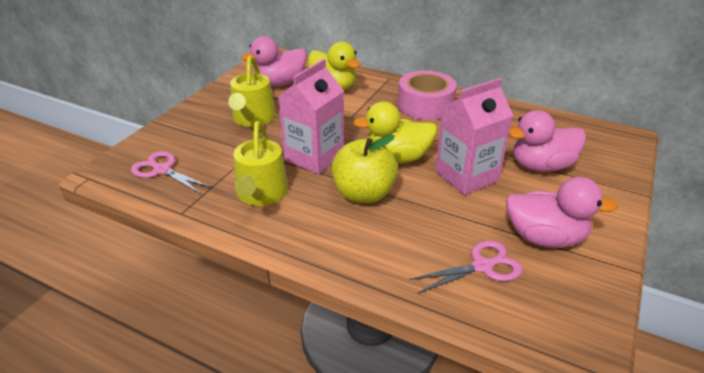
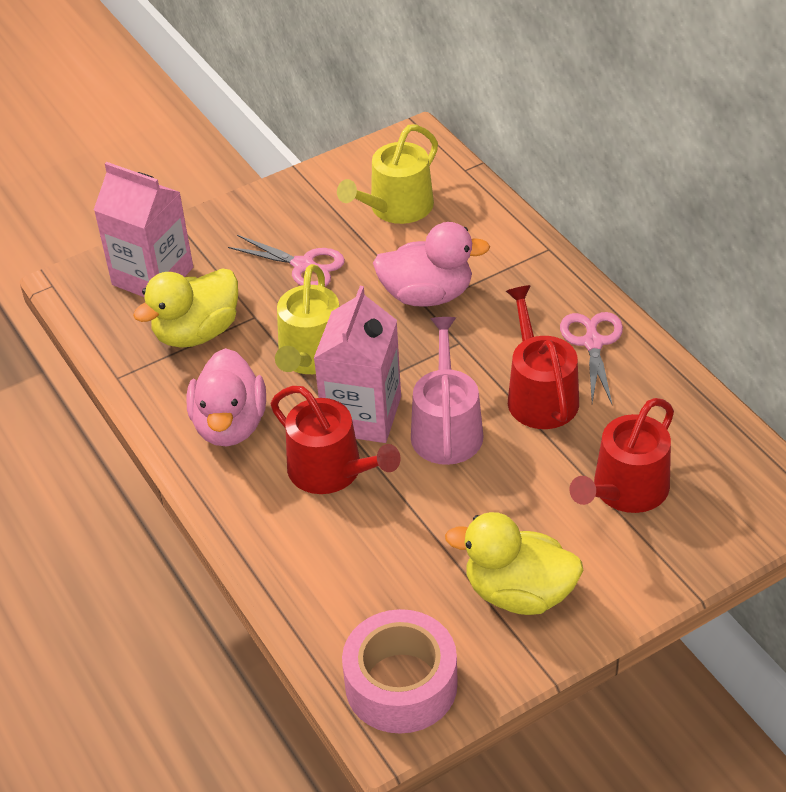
pink duck: [242,36,307,86] [506,177,618,248] [509,110,586,172] = 3 -> [186,348,266,446] [373,222,490,307] = 2
pink watering can: none = 0 -> [411,317,483,465] = 1
red watering can: none = 0 -> [271,386,401,494] [506,285,579,429] [569,398,674,513] = 3
yellow apple: [332,135,398,203] = 1 -> none = 0

